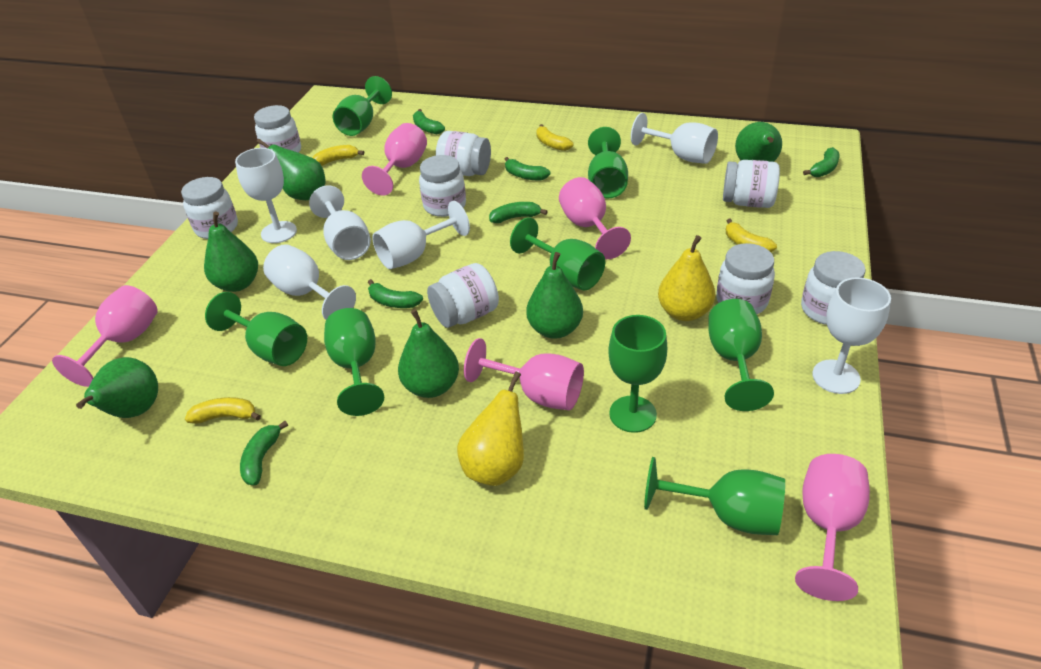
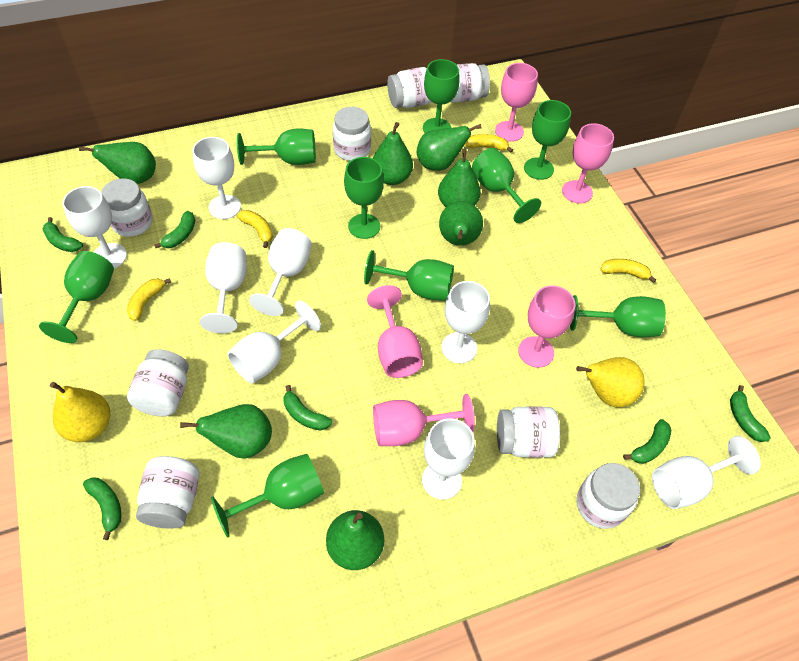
green goblet: [205,292,307,366] [324,308,384,416] [333,76,392,136] [510,217,605,291] [588,127,628,198] [608,315,667,433] [644,457,785,535] [708,299,774,411] = 8 -> [39,251,114,343] [211,454,324,538] [237,128,316,165] [344,157,384,239] [364,250,454,301] [423,59,460,133] [472,148,541,223] [524,100,571,180] [570,295,666,337] = 9
green pear: [76,357,158,418] [204,212,258,292] [257,139,325,200] [398,309,459,398] [526,252,583,339] [735,122,782,162] = 6 -> [79,142,156,184] [180,404,272,459] [326,510,384,570] [373,122,413,185] [417,124,481,171] [438,149,481,207] [439,201,483,246] = 7
white goblet: [235,148,297,243] [263,244,356,320] [309,185,371,260] [372,201,470,269] [631,113,718,164] [812,277,891,394] = 6 -> [63,186,127,269] [192,137,241,219] [200,242,247,333] [227,300,321,383] [249,228,312,316] [422,418,475,500] [441,281,490,363] [652,436,761,509] = 8

